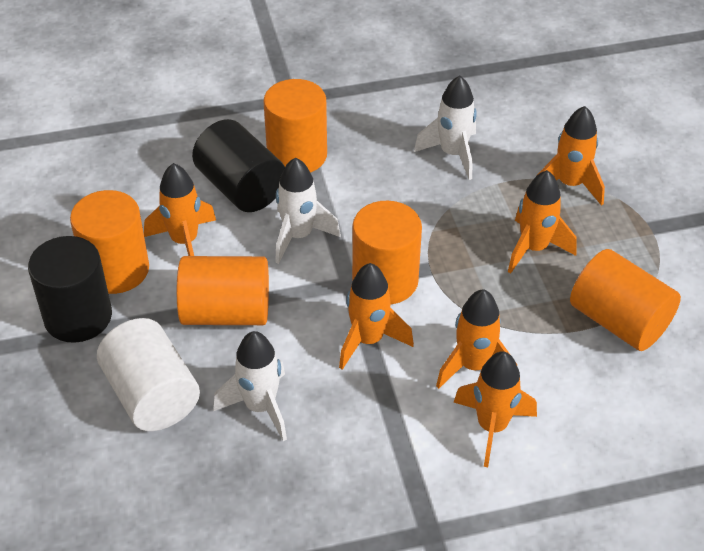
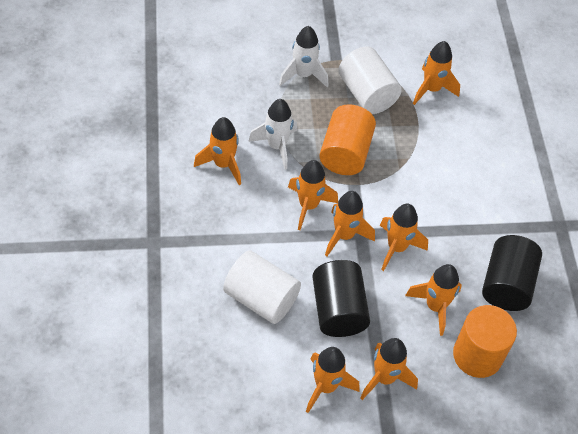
orange cylinder: [70,190,149,294] [177,256,269,325] [263,79,327,173] [352,201,422,304] [570,249,681,351] = 5 -> [319,104,376,175] [453,305,517,378] = 2
orange rocket: [144,163,216,256] [339,263,414,370] [436,289,517,389] [454,351,537,467] [508,170,577,273] [537,106,605,206] = 6 -> [194,117,241,185] [288,160,338,230] [306,347,360,413] [325,191,375,256] [360,338,418,400] [380,203,428,271] [405,264,462,336] [413,41,460,105] = 8
white cylinder: [97,318,200,431] = 1 -> [223,250,301,324] [338,46,402,114] = 2
white rocket: [213,331,287,441] [275,158,341,264] [414,76,477,180] = 3 -> [248,99,297,170] [279,26,328,87] = 2

